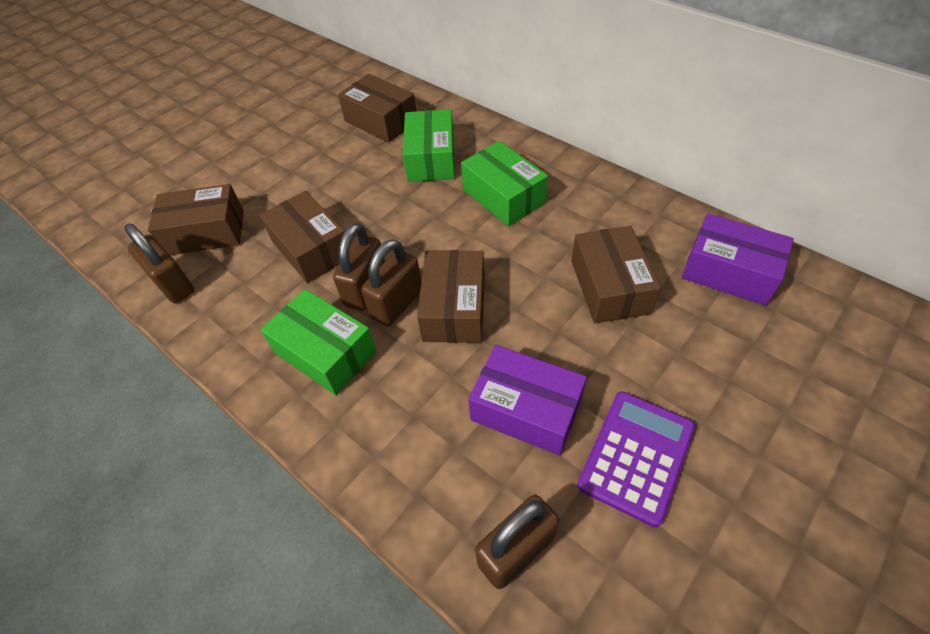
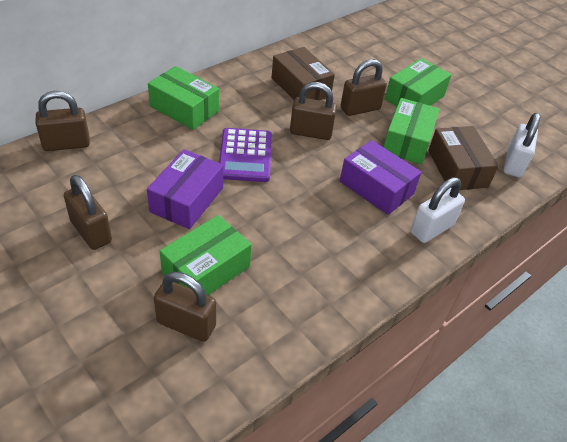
brown box: [148,184,244,255] [260,191,345,283] [338,74,417,143] [417,250,485,343] [571,226,661,323] = 5 -> [272,47,335,100] [428,126,499,190] = 2
brown padlock: [124,224,194,303] [333,223,385,311] [361,239,422,326] [475,495,559,589] = 4 -> [36,91,90,151] [64,175,112,250] [154,272,216,342] [290,82,337,140] [340,59,387,116] = 5
green box: [261,289,377,395] [403,109,455,182] [461,141,548,226] = 3 -> [148,66,219,130] [160,215,252,295] [384,98,439,164] [385,58,451,107] = 4
white padlock: none = 0 -> [411,177,465,243] [504,113,540,178] = 2

